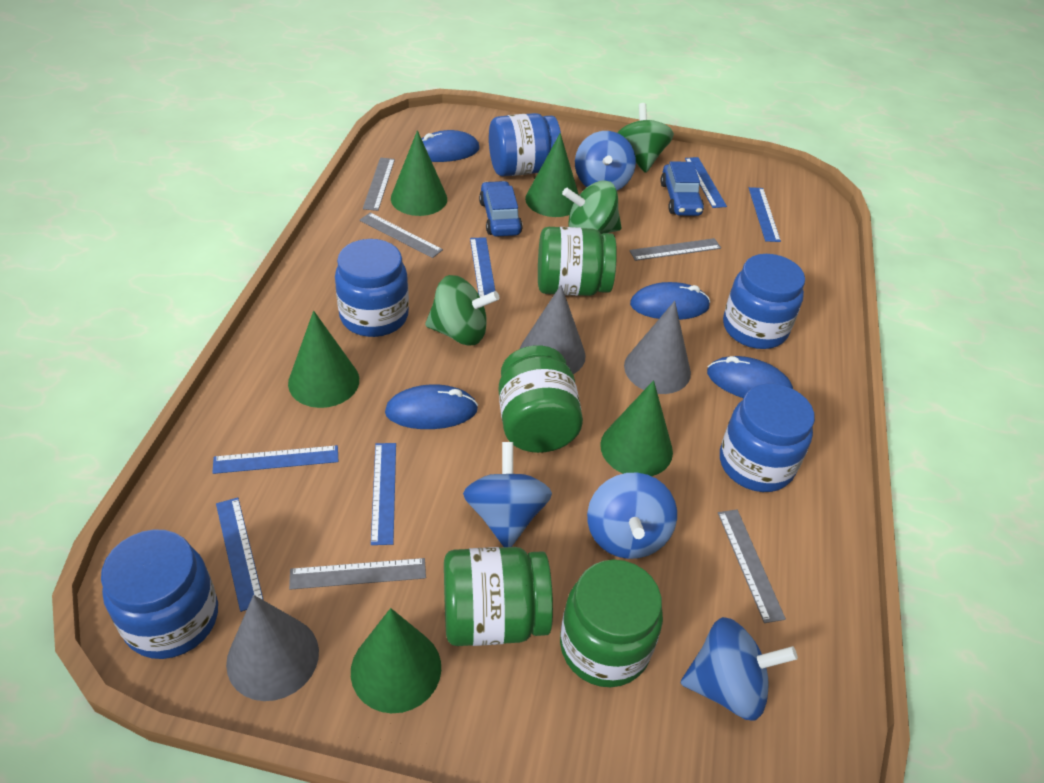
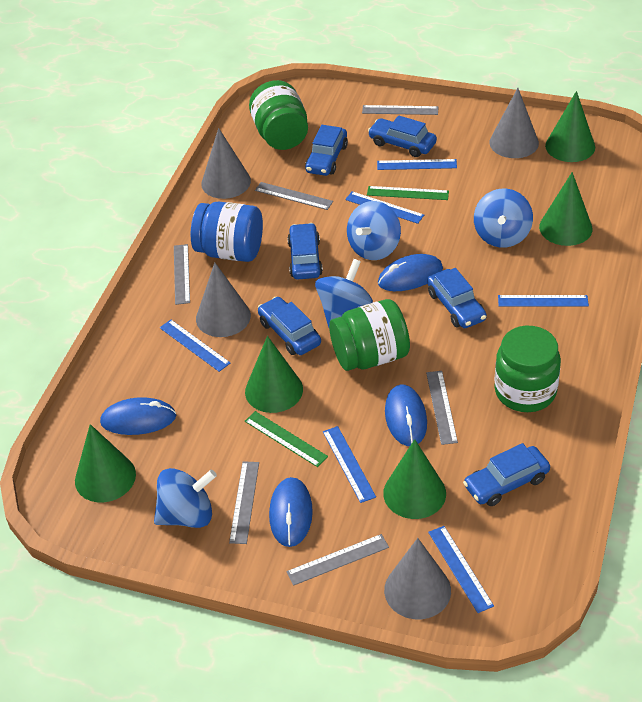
blue car: [479,181,523,237] [660,161,704,216] = 2 -> [258,297,321,355] [287,223,323,280] [305,125,348,176] [368,115,437,157] [427,268,487,328] [463,443,550,506] = 6
blue jar: [101,529,218,659] [335,239,409,337] [489,113,561,176] [720,384,815,492] [723,254,805,349] = 5 -> [191,201,263,262] = 1
green jar: [444,547,553,646] [498,345,583,453] [538,227,617,296] [560,560,663,687] = 4 -> [249,80,308,150] [329,299,410,371] [494,326,561,412] = 3
green ruler: none = 0 -> [245,411,328,467] [367,186,449,200] = 2
green spinning top: [425,275,500,345] [562,181,622,234] [617,103,674,173] = 3 -> none = 0
grey cone: [226,595,319,701] [520,285,586,374] [624,301,691,394] = 3 -> [196,263,251,337] [201,128,251,199] [384,538,451,619] [489,88,539,158] = 4
grey ruler: [289,558,426,590] [359,213,443,258] [363,158,395,211] [629,238,721,261] [718,509,786,623] = 5 -> [174,244,190,305] [229,461,259,544] [255,182,333,210] [286,534,389,586] [362,105,438,115] [426,371,458,445] = 6

